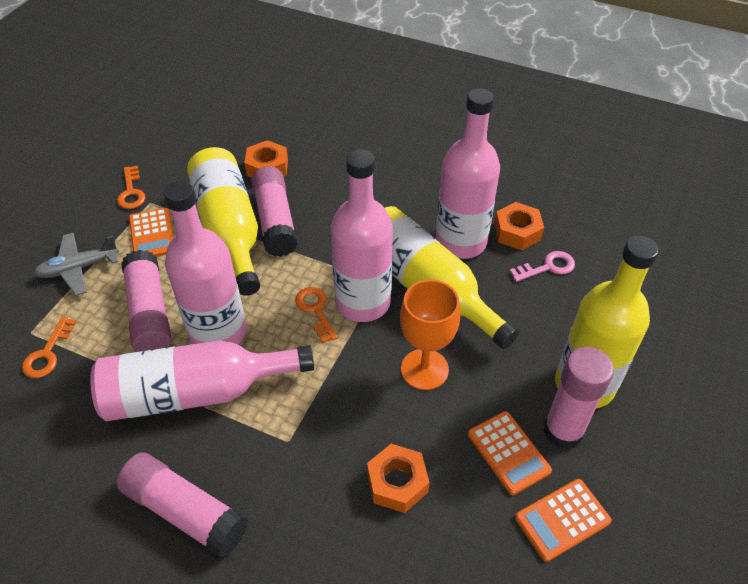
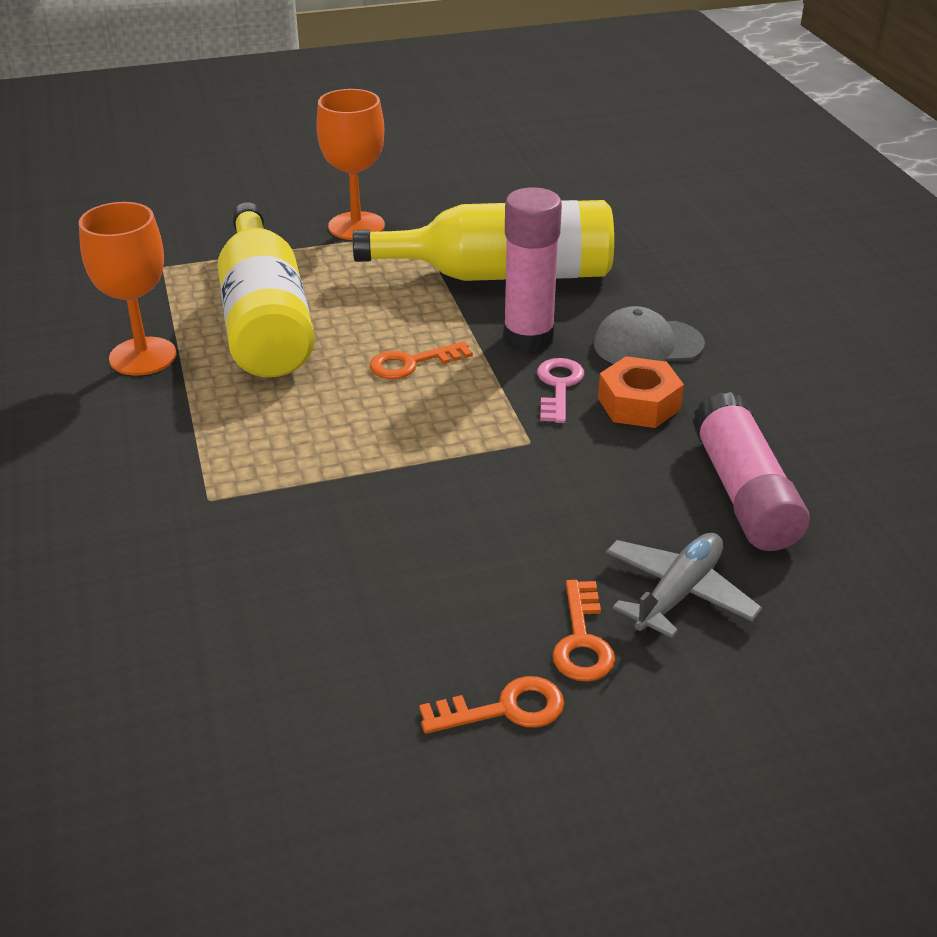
grey cap: none = 0 -> [594,306,705,364] = 1
orange calculator: [129,208,174,257] [468,411,552,495] [515,479,612,562] = 3 -> none = 0
orange goblet: [400,280,460,390] = 1 -> [79,202,177,376] [316,89,385,240] = 2
orange nut: [244,140,288,178] [367,444,430,513] [494,202,544,250] = 3 -> [598,356,684,428] = 1
pink bottle: [90,340,314,421] [164,181,246,344] [331,149,393,322] [435,88,500,259] = 4 -> none = 0
pink glue stick: [117,452,248,558] [121,250,171,352] [251,166,298,257] [543,347,614,449] = 4 -> [503,187,562,353] [692,392,810,551] = 2
yellow bottle: [187,147,260,296] [385,206,519,349] [555,236,659,408] = 3 -> [218,202,315,378] [353,200,614,281] = 2

